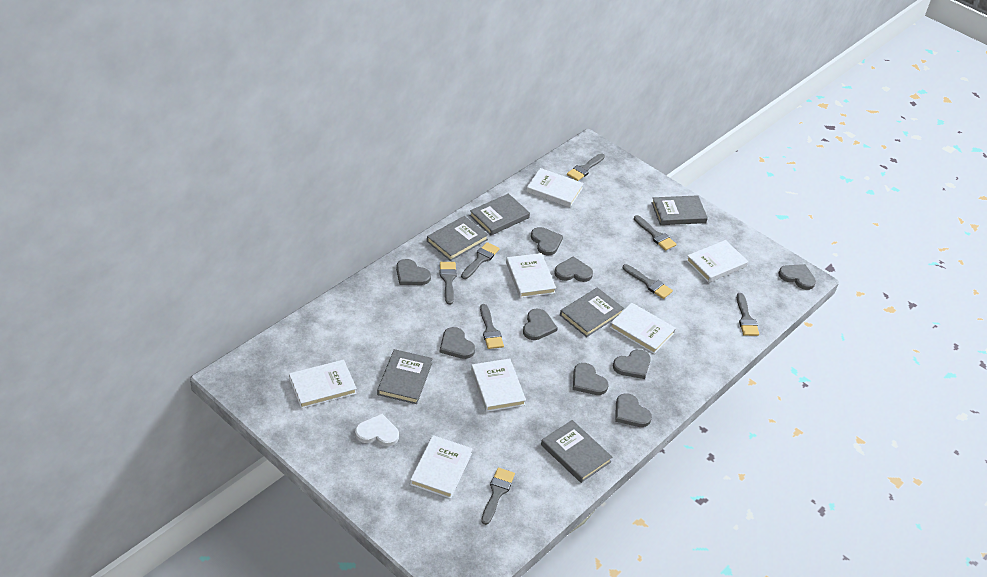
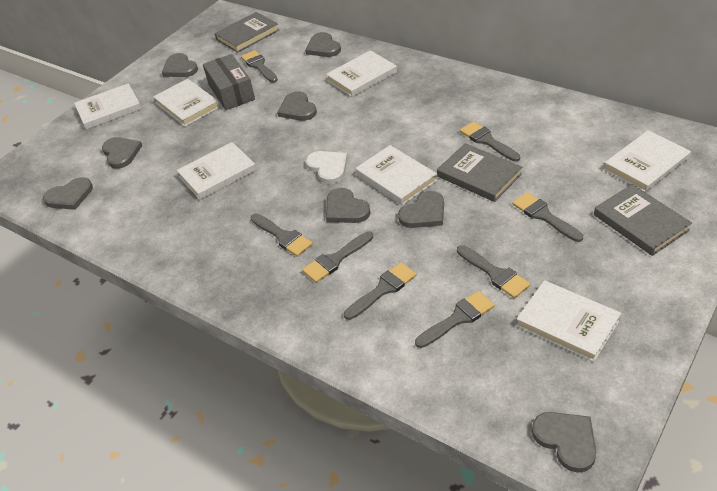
grey book: [377,349,433,404] [427,216,488,261] [469,194,530,235] [541,420,612,483] [560,287,624,337] [652,195,708,225] = 6 -> [215,12,279,53] [437,143,522,202] [594,184,692,256] = 3
grey box: none = 0 -> [203,54,255,110] = 1
grey heart: [396,259,431,285] [439,327,475,359] [523,309,558,340] [531,227,563,255] [554,257,593,282] [573,363,609,395] [613,349,651,379] [615,393,652,427] [778,264,816,290] = 9 -> [43,177,93,210] [102,137,142,169] [162,53,198,77] [277,91,317,121] [305,32,341,57] [326,188,370,223] [398,191,444,228] [532,412,596,473] = 8

